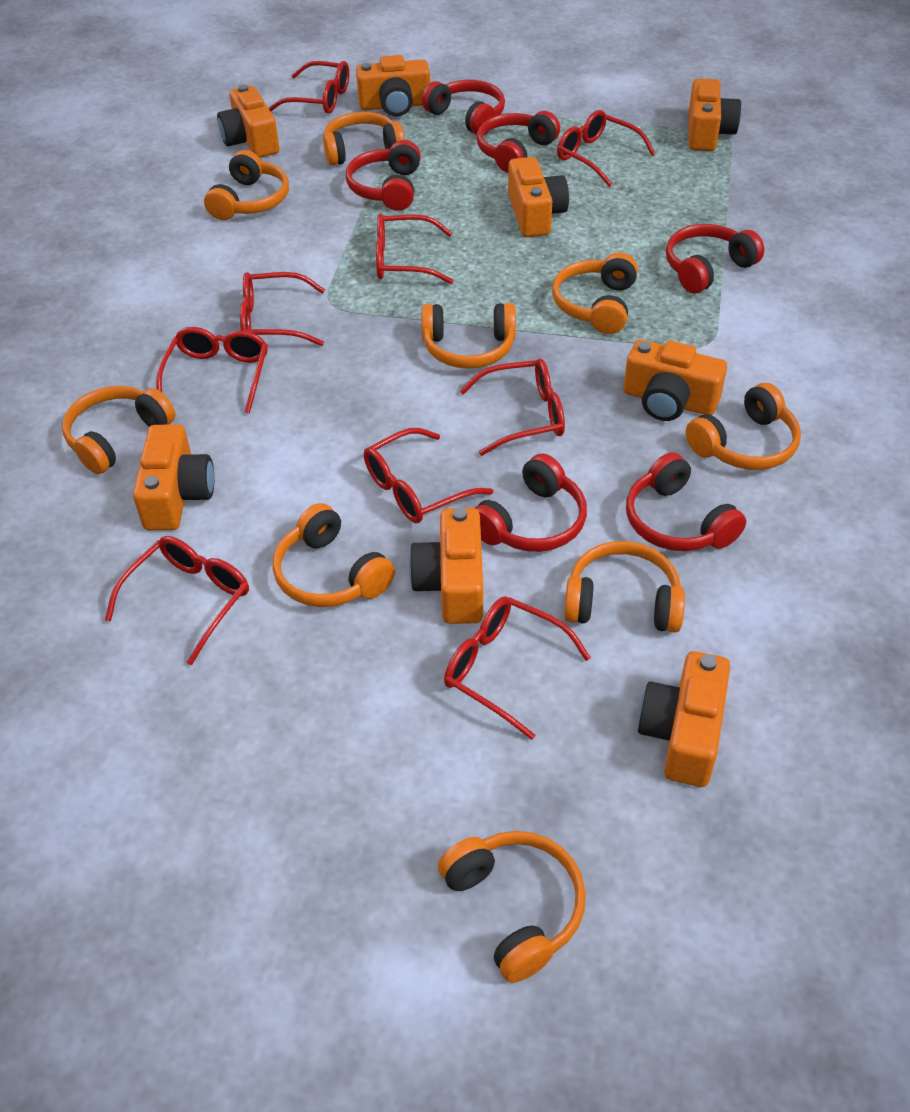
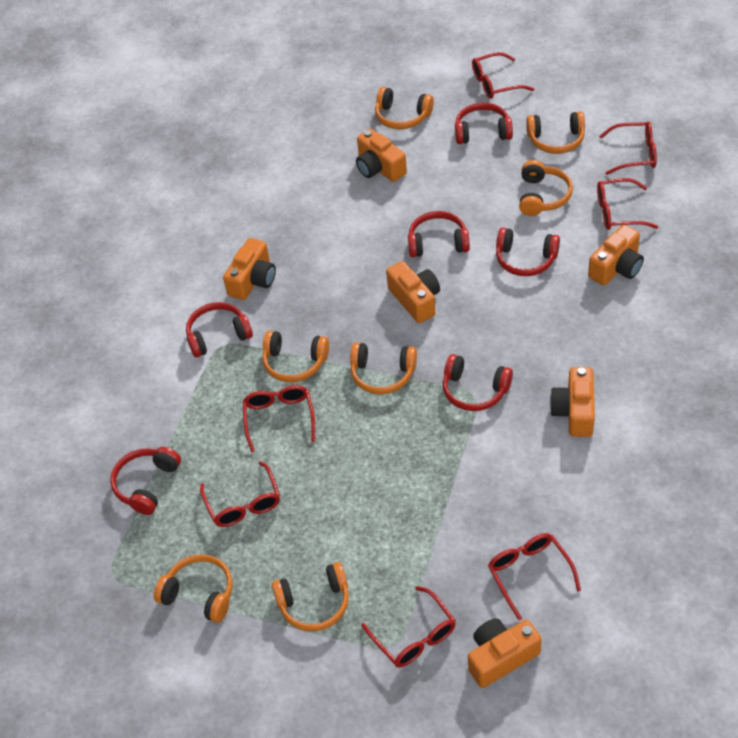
orange camera: [133,424,214,530] [217,85,279,158] [356,55,430,117] [409,507,483,624] [508,157,569,237] [624,340,727,421] [638,651,730,787] [688,78,741,151] = 8 -> [223,238,276,300] [356,129,407,182] [386,261,440,323] [468,618,541,688] [550,367,595,437] [588,225,644,285] = 6
orange headphones: [62,386,175,474] [204,150,289,220] [273,503,395,607] [323,112,405,166] [421,303,516,369] [438,831,586,983] [552,253,638,334] [564,541,685,633] [686,383,801,470] = 9 -> [154,554,233,623] [262,330,329,382] [272,562,349,631] [350,342,417,394] [375,87,434,129] [519,160,573,216] [526,111,585,154] = 7
red glasses: [105,536,249,665] [156,327,268,414] [240,272,325,346] [268,61,349,114] [364,428,493,523] [376,213,453,284] [444,596,591,740] [460,358,565,456] [557,110,656,187] = 9 -> [200,461,280,527] [243,385,315,453] [361,586,456,668] [472,52,534,99] [488,533,581,620] [597,178,658,230] [599,122,657,175] = 7

